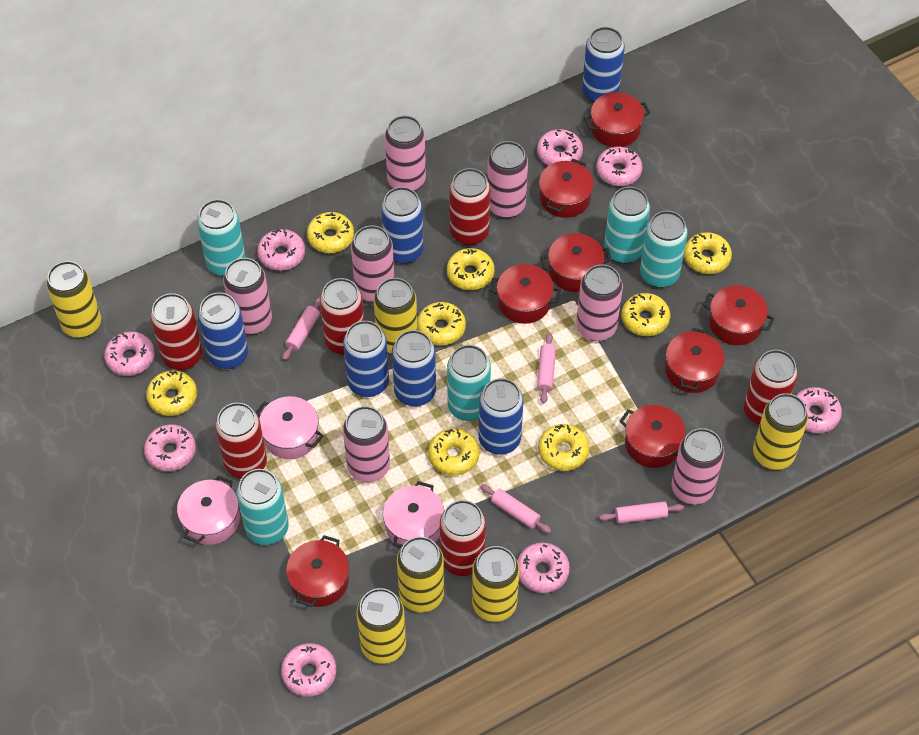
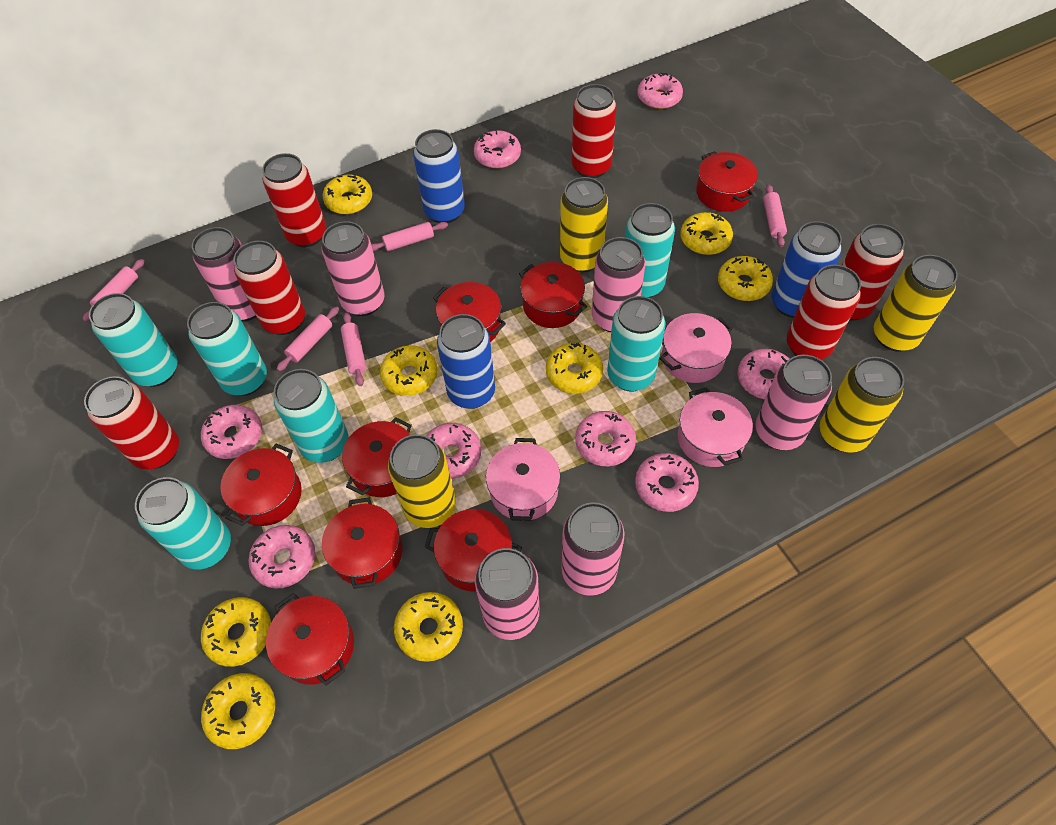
blue can: [198,292,248,369] [343,321,389,397] [381,187,424,264] [392,330,436,407] [479,378,523,455] [582,27,625,102] = 6 -> [413,129,465,223] [437,314,495,409] [772,221,842,318] = 3
pink can: [223,258,272,334] [343,406,390,482] [351,225,395,302] [385,115,426,191] [487,141,528,218] [576,264,623,341] [672,428,724,505] = 7 -> [192,227,256,321] [321,221,385,316] [475,548,539,640] [562,502,624,596] [592,237,646,332] [756,355,832,450] = 6
pink rolling pin: [282,297,320,360] [480,484,551,533] [537,333,556,404] [599,501,684,524] = 4 -> [82,259,145,322] [277,307,339,371] [341,313,366,386] [371,222,448,251] [763,184,787,247] = 5
turquoise can: [197,199,246,276] [237,469,289,545] [447,345,491,421] [604,187,650,264] [640,211,688,288] = 5 -> [89,293,177,387] [135,477,231,569] [187,302,267,396] [274,369,349,463] [607,296,665,392] [625,203,675,298] = 6
yellow can: [46,261,101,338] [356,588,406,664] [374,278,418,354] [397,537,444,612] [472,546,519,622] [753,393,808,470] = 6 -> [388,434,456,528] [560,177,608,273] [820,357,904,453] [874,255,958,352] = 4

